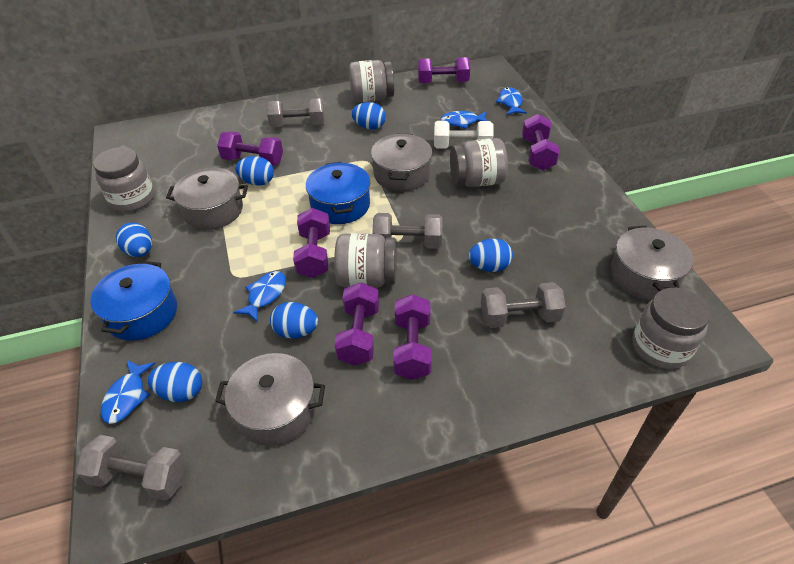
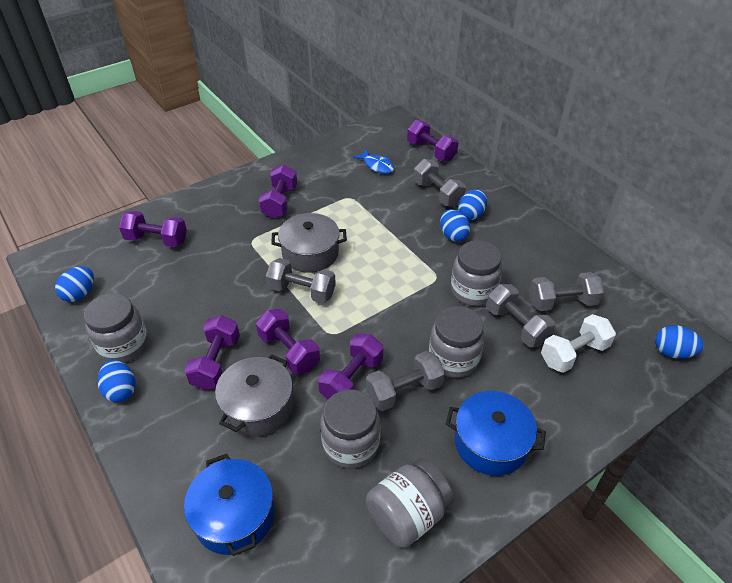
blue egg: [116,223,152,257] [147,362,202,402] [235,156,274,186] [270,302,318,339] [351,102,386,129] [468,239,513,272] = 6 -> [55,266,94,302] [98,360,136,402] [440,209,470,242] [458,190,487,220] [655,325,704,359] = 5
blue fish: [101,360,156,424] [234,271,286,323] [441,111,488,129] [496,87,527,115] = 4 -> [353,149,394,174] = 1
grey dumbbell: [76,435,187,501] [267,98,325,127] [372,213,443,249] [481,282,566,328] = 4 -> [266,258,336,303] [366,351,445,411] [413,159,466,207] [486,284,556,347] [529,272,604,311] = 5
grey pot: [166,168,248,230] [215,353,325,446] [371,133,432,191] [611,226,693,300] = 4 -> [215,354,293,437] [271,213,347,273] = 2

